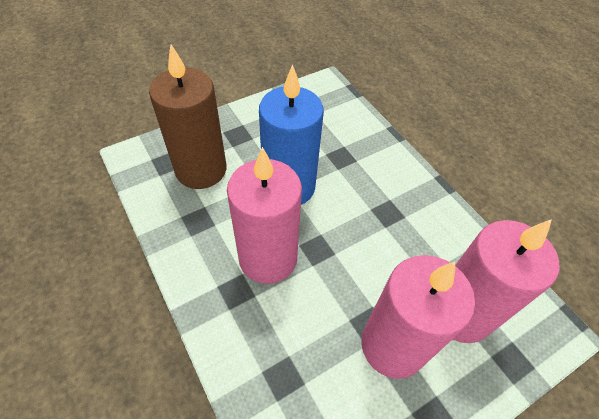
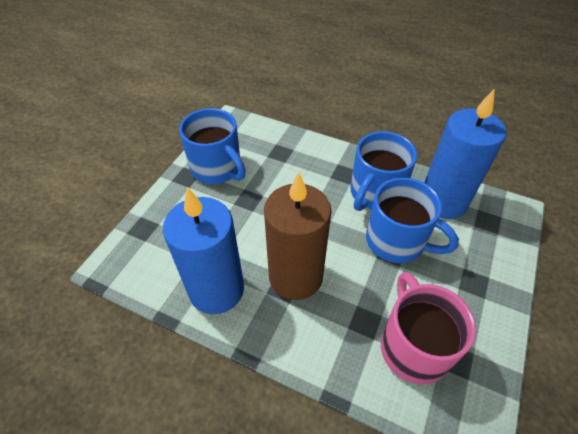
blue candle: [259,64,324,205] = 1 -> [163,187,244,314] [424,88,507,219] = 2
blue mug: none = 0 -> [179,108,246,184] [350,131,417,211] [366,177,459,263] = 3
pink candle: [227,147,302,284] [361,255,475,379] [453,219,559,343] = 3 -> none = 0
pink mug: none = 0 -> [381,272,476,385] = 1

